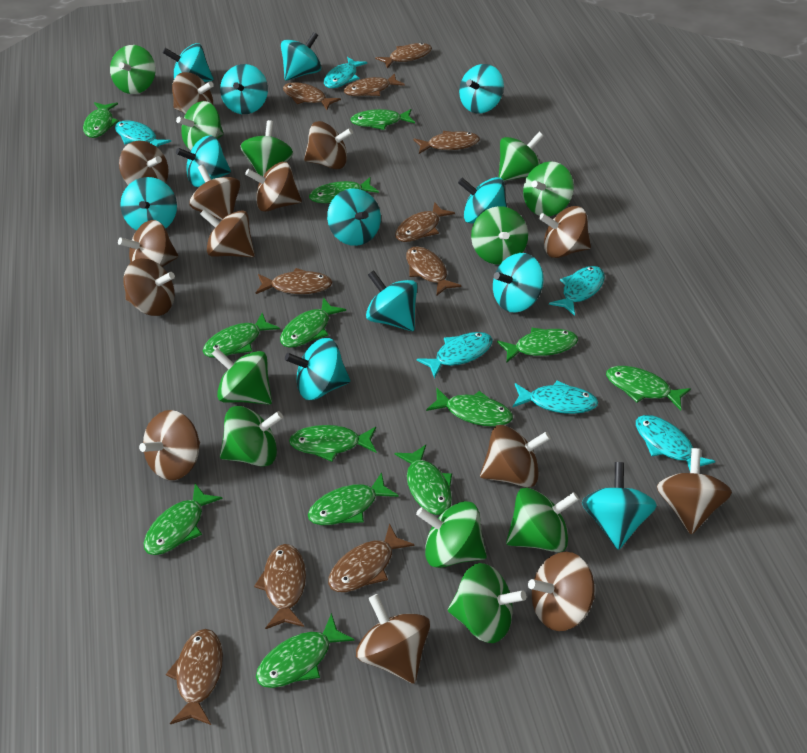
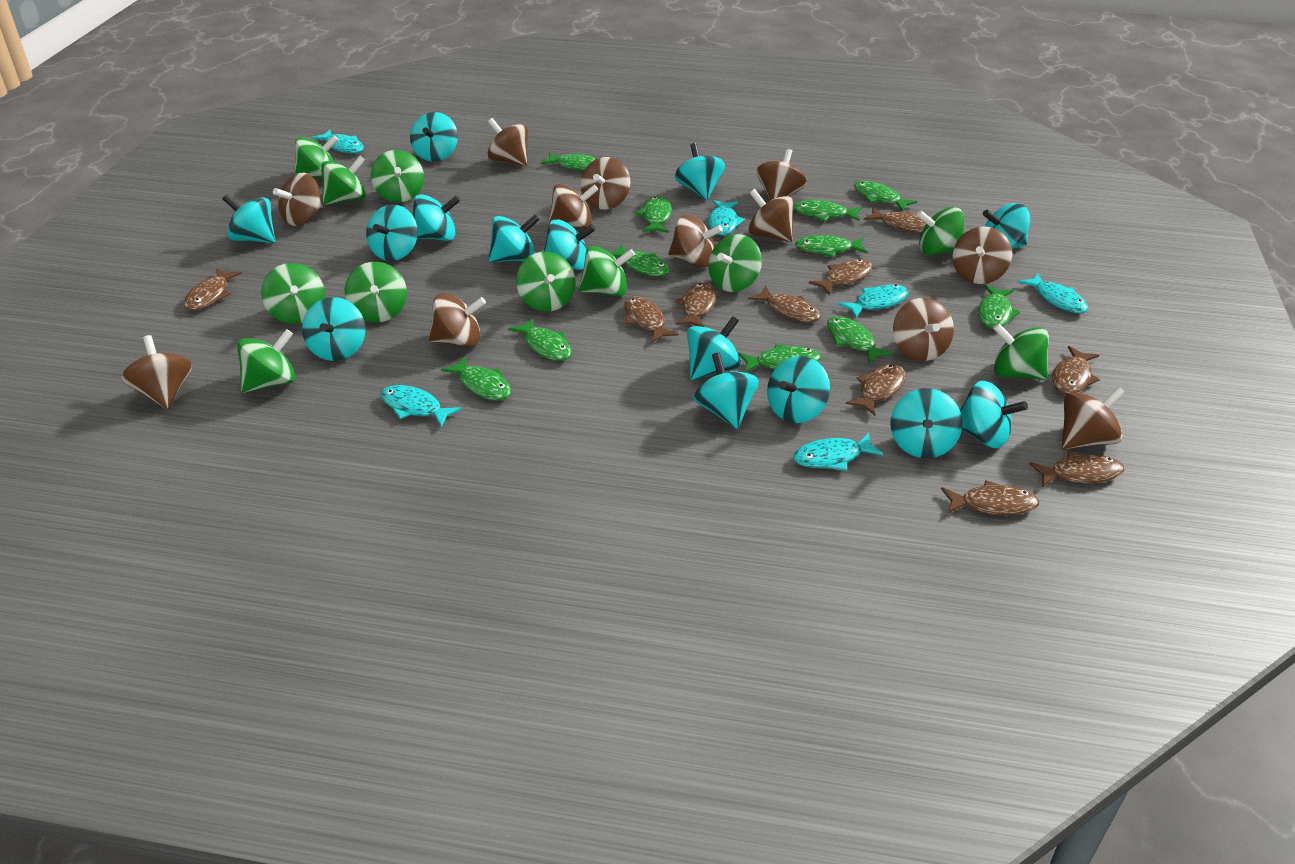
brown spinning top: [118,220,178,267] [119,141,169,185] [123,258,175,316] [139,410,200,480] [172,72,214,114] [189,164,240,221] [200,209,255,257] [245,162,302,212] [304,121,353,169] [356,594,430,684] [480,425,551,487] [528,552,595,631] [539,206,591,258] [657,448,732,535] = 14 -> [121,335,192,409] [273,173,324,226] [429,293,486,347] [488,118,528,166] [548,184,598,229] [580,157,630,210] [668,215,723,268] [749,189,794,242] [757,149,807,200] [893,298,954,361] [953,226,1012,284] [1062,387,1125,449] = 12
green fish: [83,102,119,138] [144,484,222,555] [203,313,280,358] [256,613,354,688] [280,298,346,348] [289,425,377,462] [308,472,399,525] [309,177,379,203] [350,109,415,130] [395,445,452,515] [426,388,513,427] [497,328,578,362] [606,366,691,410] = 13 -> [441,356,511,400] [508,318,572,361] [541,152,598,171] [609,244,670,276] [636,196,672,233] [738,344,821,373] [794,200,861,221] [795,235,868,257] [827,316,893,364] [854,181,917,212] [978,285,1020,328] = 11
turquoise spinning top: [120,177,177,230] [163,43,214,82] [176,136,231,187] [220,64,268,114] [281,32,321,81] [285,338,350,400] [327,188,381,246] [366,270,417,331] [458,177,507,223] [459,64,504,113] [493,253,544,313] [582,462,657,550] = 12 -> [222,194,275,243] [302,297,366,361] [366,204,418,261] [410,112,458,162] [413,194,460,241] [488,215,540,262] [544,219,595,270] [675,143,725,200] [687,316,741,380] [693,352,759,429] [767,356,830,423] [890,388,963,458] [960,381,1028,448] [983,203,1030,249] = 14

